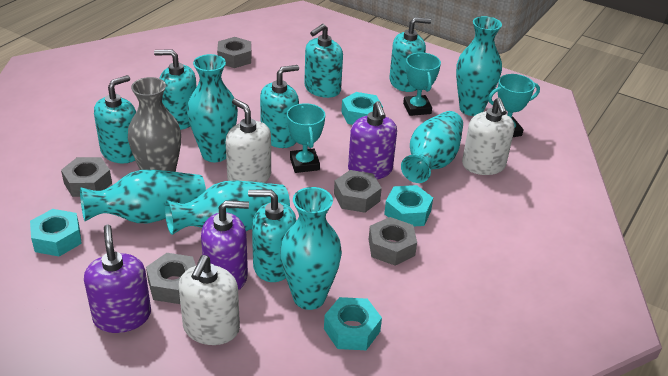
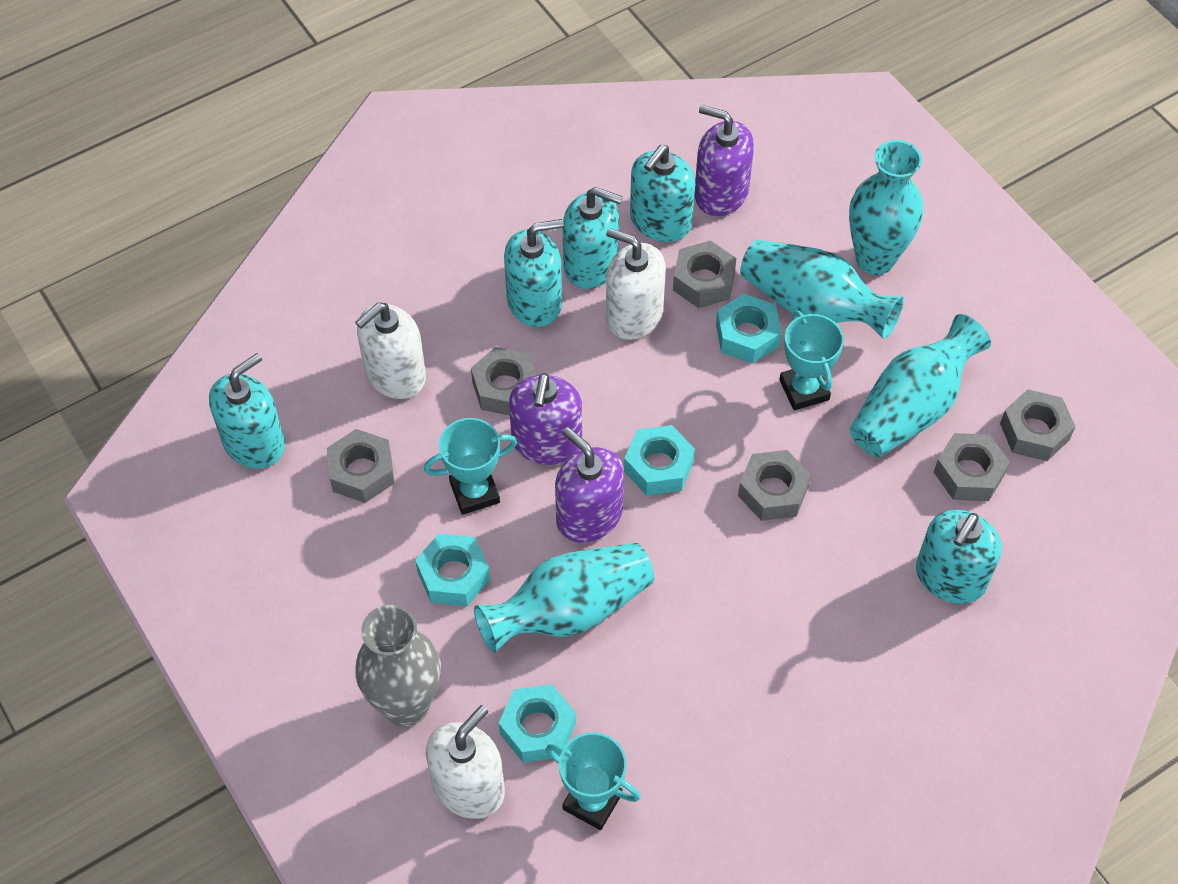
grey nut: [61,157,112,197] [146,253,196,304] [217,37,251,68] [334,170,382,213] [368,217,417,266] = 5 -> [327,429,394,503] [471,347,536,416] [673,240,737,308] [738,450,811,521] [934,433,1010,501] [1000,389,1075,461] = 6
turquoise soap dispenser: [94,75,136,163] [154,49,197,130] [248,189,296,282] [260,65,299,148] [304,24,343,98] [389,17,431,92] = 6 -> [209,353,285,469] [504,219,564,327] [562,187,623,289] [630,145,695,242] [916,510,1002,604] = 5
turquoise vase: [80,170,206,223] [165,181,290,235] [187,54,238,162] [280,187,342,310] [401,111,463,183] [456,16,502,116] = 6 -> [474,543,654,653] [740,240,904,339] [849,140,923,275] [850,314,991,457] = 4

